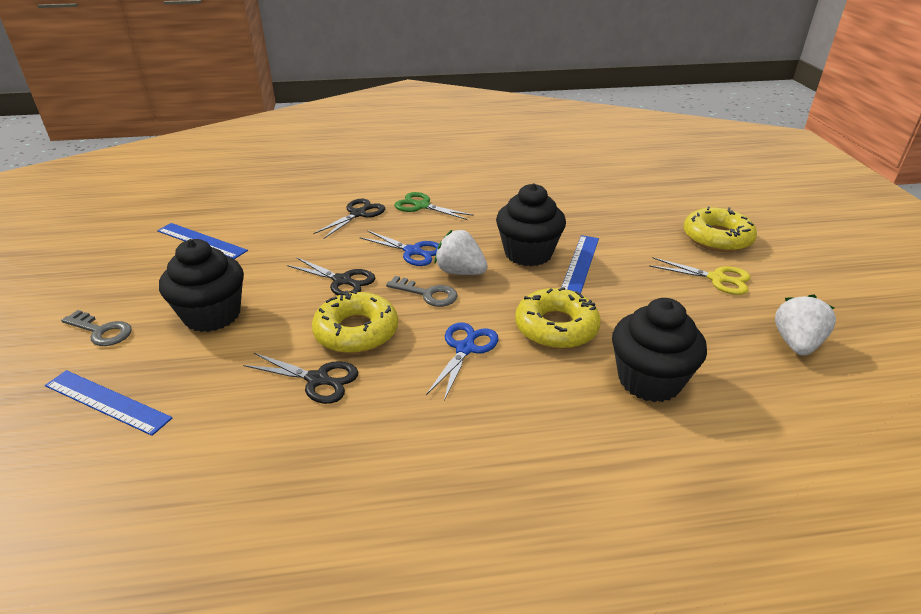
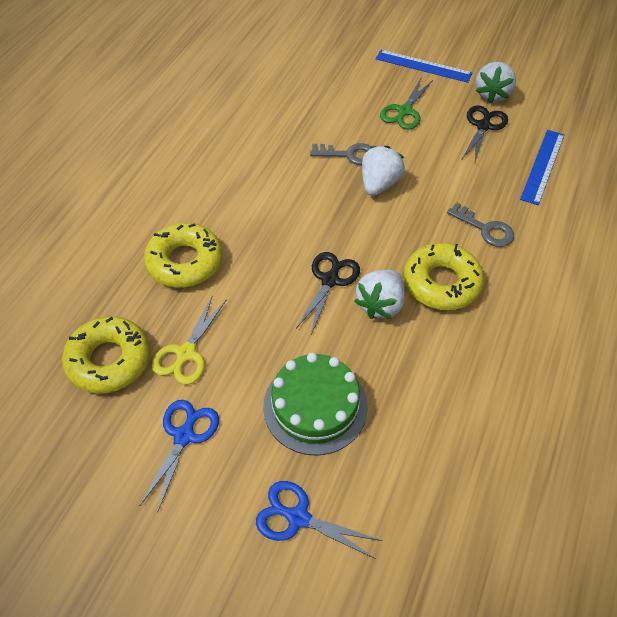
black cupcake: [159,239,244,332] [496,183,566,266] [612,298,707,402] = 3 -> none = 0
black scissors: [243,353,358,404] [287,257,375,295] [313,198,385,239] = 3 -> [296,252,360,334] [462,106,508,162] = 2
blue ruler: [45,370,172,436] [157,223,248,259] [561,235,599,293] = 3 -> [376,50,473,83] [520,130,564,205] = 2
green cake: none = 0 -> [263,353,367,456] = 1
white strawberry: [434,230,488,275] [775,294,836,356] = 2 -> [354,270,405,319] [362,146,405,196] [475,62,516,103] = 3

